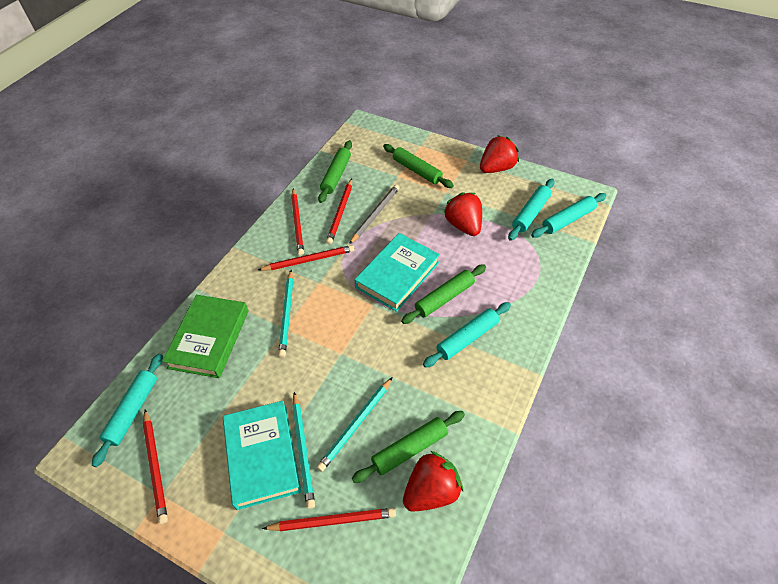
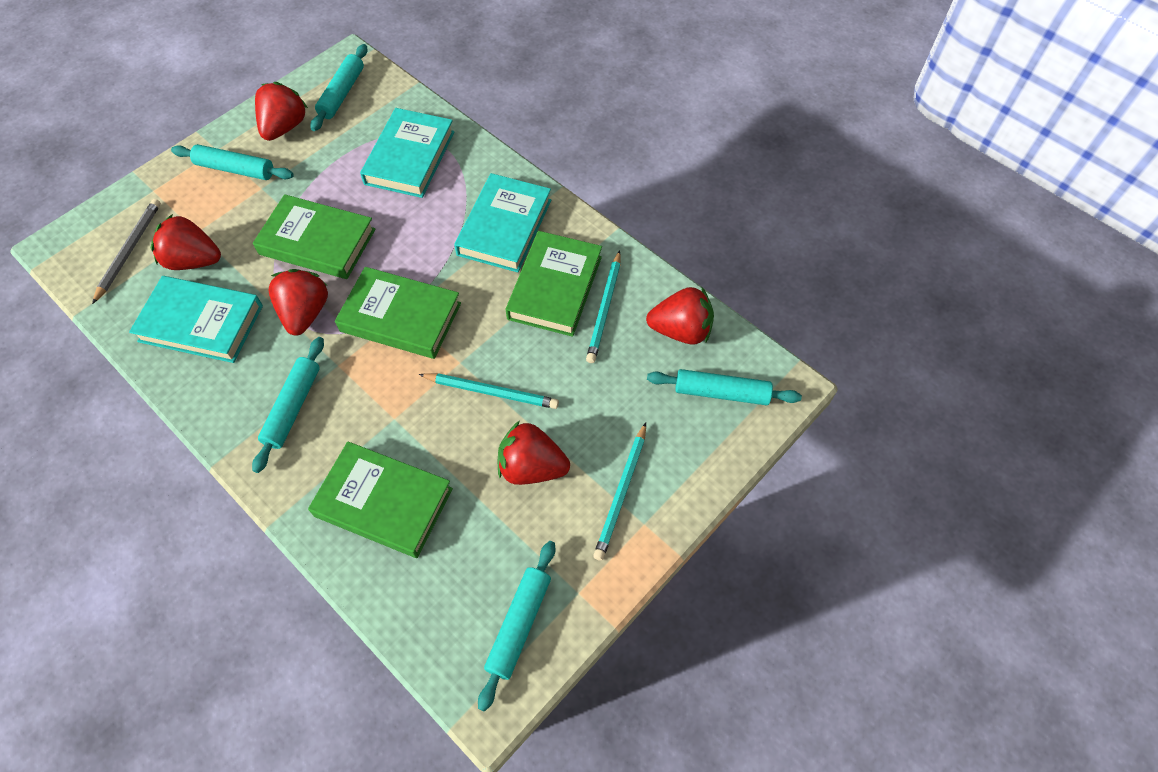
green book: [162,295,249,378] = 1 -> [253,194,376,279] [308,441,453,558] [335,267,461,359] [506,231,602,337] = 4
green rolling pin: [318,140,352,203] [352,411,465,483] [383,144,454,188] [401,264,486,324] = 4 -> none = 0
red pencil: [143,410,168,524] [258,245,355,271] [262,508,396,531] [291,188,304,256] [326,179,352,244] = 5 -> none = 0
red strawberry: [403,451,463,512] [443,192,482,236] [480,135,519,173] = 3 -> [151,214,221,270] [255,82,308,141] [269,269,328,336] [497,420,570,485] [646,286,714,345] = 5
turquoise book: [223,401,301,510] [355,233,440,312] = 2 -> [129,276,263,363] [360,108,455,198] [454,173,551,273] = 3
turquoise rolling pin: [92,354,163,467] [423,302,511,368] [508,179,555,241] [531,193,607,238] = 4 -> [171,144,294,180] [252,337,324,473] [310,44,367,131] [478,541,555,712] [647,369,802,405] = 5

